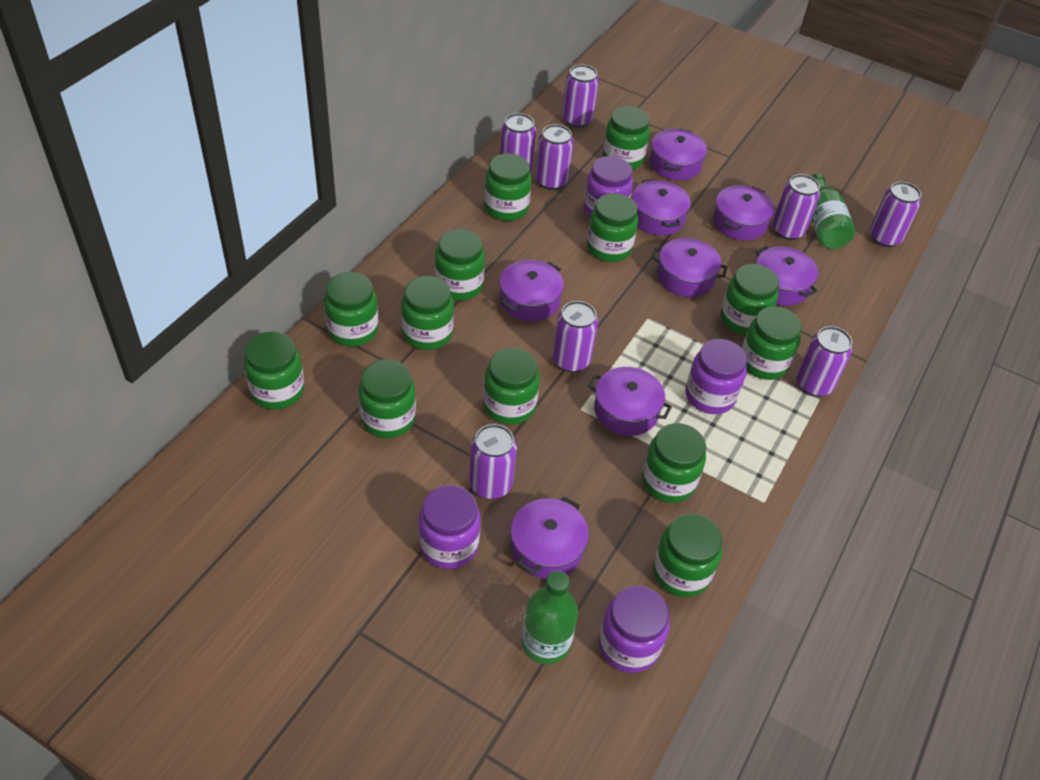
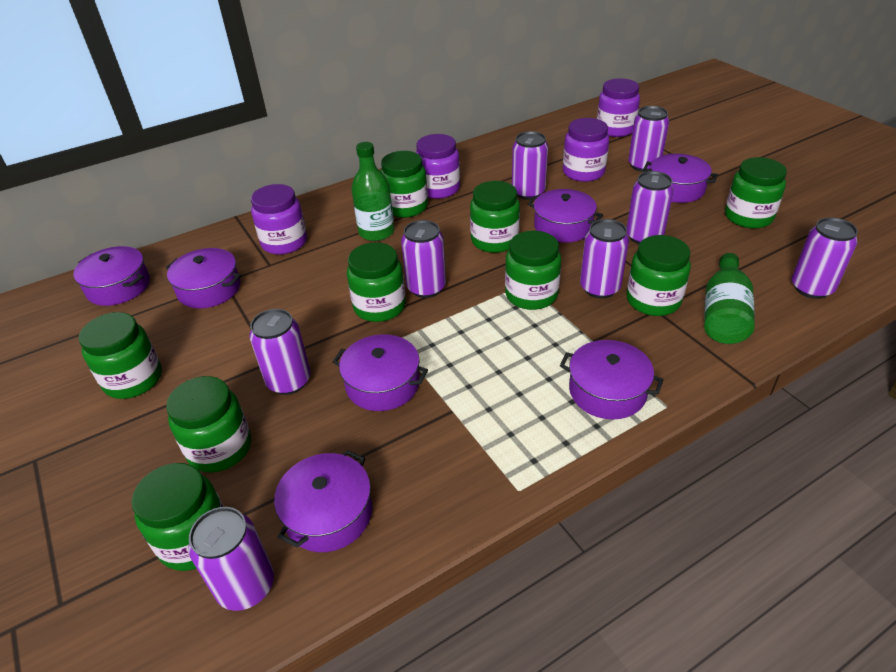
green jar: [244,332,304,410] [324,272,378,347] [358,360,416,438] [401,276,454,350] [435,229,485,301] [483,347,540,425] [484,153,532,221] [587,193,638,262] [603,106,650,170] [642,423,706,503] [653,514,722,597] [721,264,779,335] [742,306,802,380] = 13 -> [79,312,162,399] [132,463,224,571] [166,376,251,473] [347,243,406,322] [381,151,428,218] [470,181,520,253] [505,230,561,310] [626,235,691,316] [725,157,787,229] = 9
purple pot: [500,260,564,322] [511,497,589,579] [588,367,672,436] [632,179,691,236] [650,128,707,180] [652,238,728,297] [713,185,775,240] [755,246,818,306] = 8 -> [73,246,150,306] [166,248,241,308] [274,450,373,552] [333,334,428,411] [528,189,603,243] [560,340,663,419] [643,154,718,203] = 7

